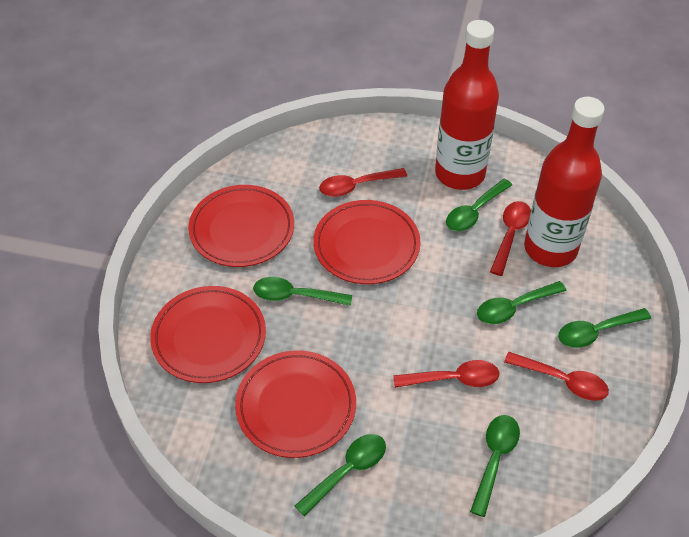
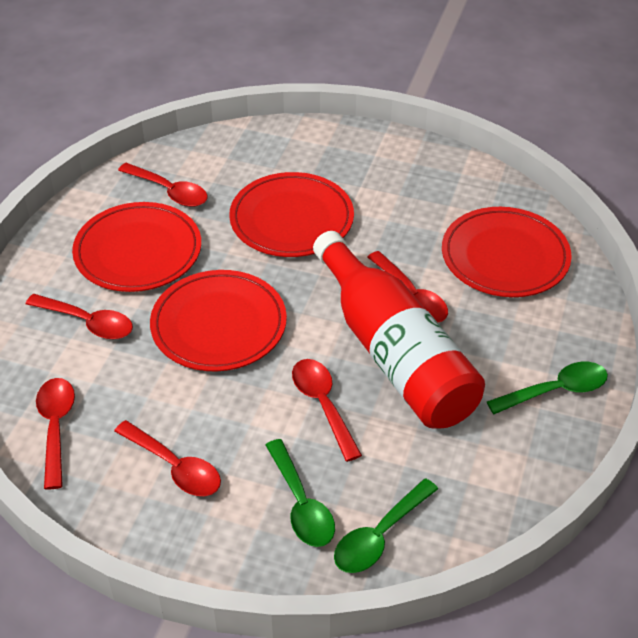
green spoon: [253,277,352,306] [295,434,386,517] [446,179,512,231] [470,415,520,517] [477,281,566,324] [558,308,651,348] = 6 -> [266,439,335,547] [334,478,438,573] [487,362,608,414] = 3
red bottle: [435,20,499,190] [524,97,605,267] = 2 -> [313,231,485,429] = 1
red spoon: [319,168,407,197] [393,360,499,388] [490,201,531,276] [504,352,609,401] = 4 -> [26,294,133,339] [36,378,75,489] [114,420,221,496] [118,163,208,207] [292,359,362,462] [367,251,448,322] = 6

